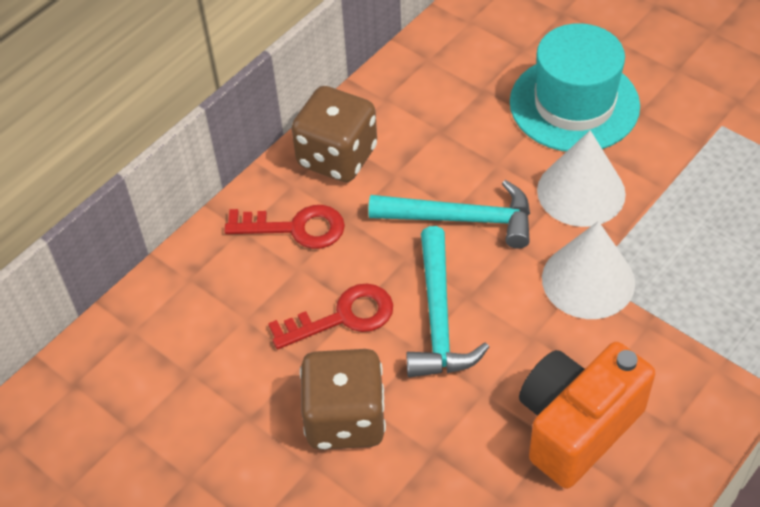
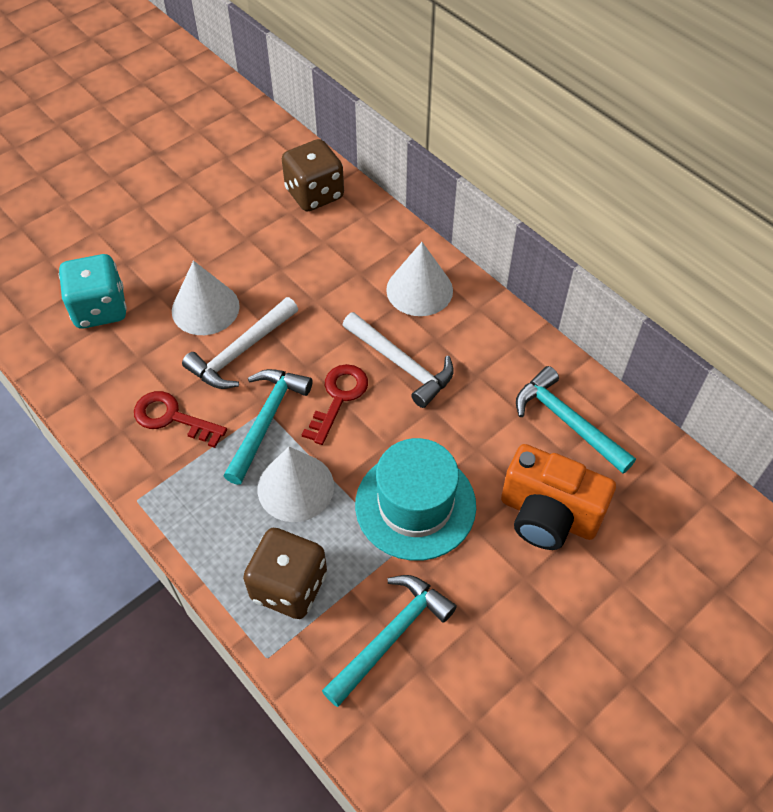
turquoise dice: none = 0 -> [59,254,127,329] = 1
turquoise hammer: [368,180,530,249] [406,226,489,378] = 2 -> [224,369,313,485] [322,575,457,707] [516,366,636,474] = 3
white cone: [537,130,626,227] [542,221,635,319] = 2 -> [172,261,240,335] [258,447,334,522] [386,242,453,316] = 3
white hammer: none = 0 -> [182,297,298,389] [343,312,454,408] = 2

